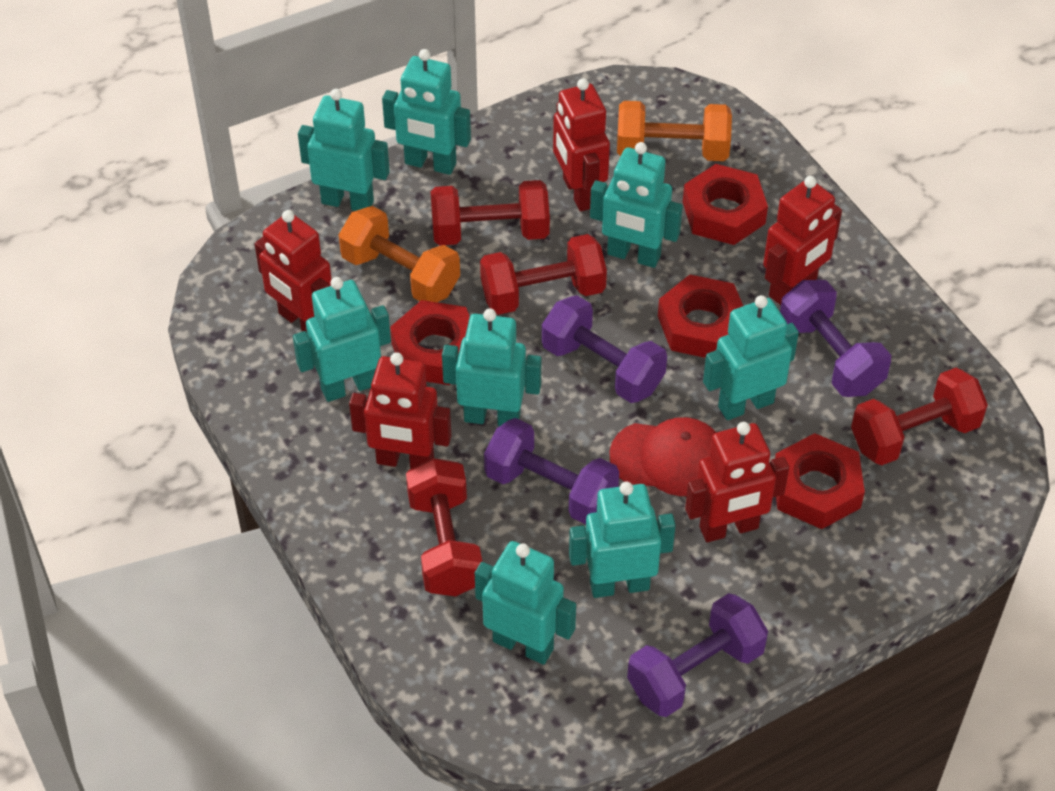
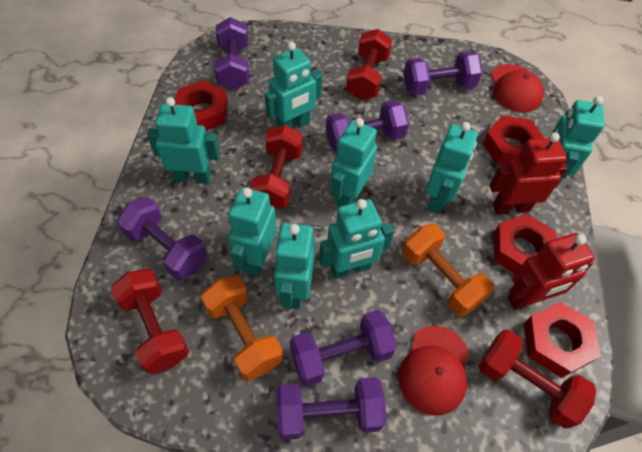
purple dumbbell: [484,418,619,525] [542,295,667,403] [627,593,768,717] [780,280,891,397] = 4 -> [117,197,208,280] [215,17,249,90] [276,377,387,440] [290,310,397,387] [326,100,409,152] [403,51,483,96] = 6
red cap: [609,417,716,496] = 1 -> [398,326,469,416] [490,64,544,112] = 2
red robot: [255,210,332,332] [349,352,451,469] [553,79,610,211] [685,422,789,542] [763,176,842,305] = 5 -> [490,132,568,214] [507,233,595,310] = 2

